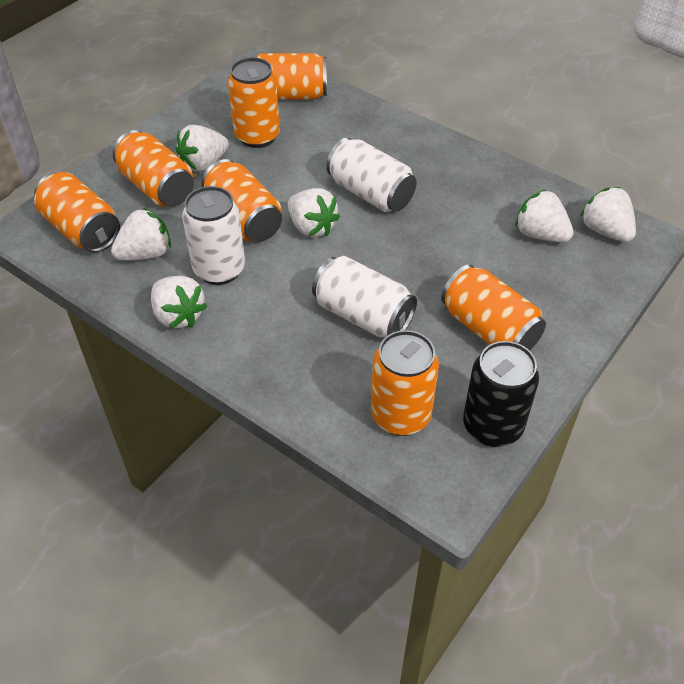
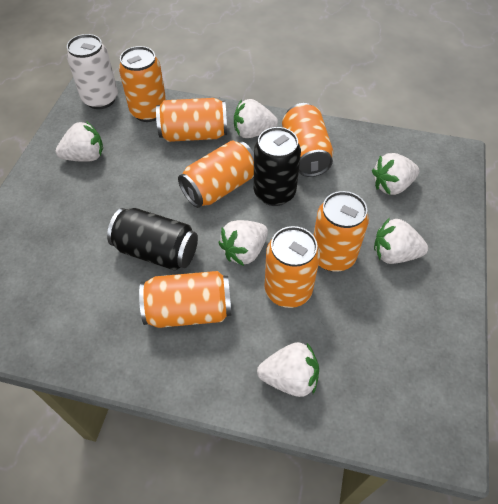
black can: [463,341,539,447] = 1 -> [107,208,198,271] [254,127,301,206] = 2
white can: [182,186,245,285] [312,256,417,337] [326,138,417,212] = 3 -> [67,34,118,109] = 1

